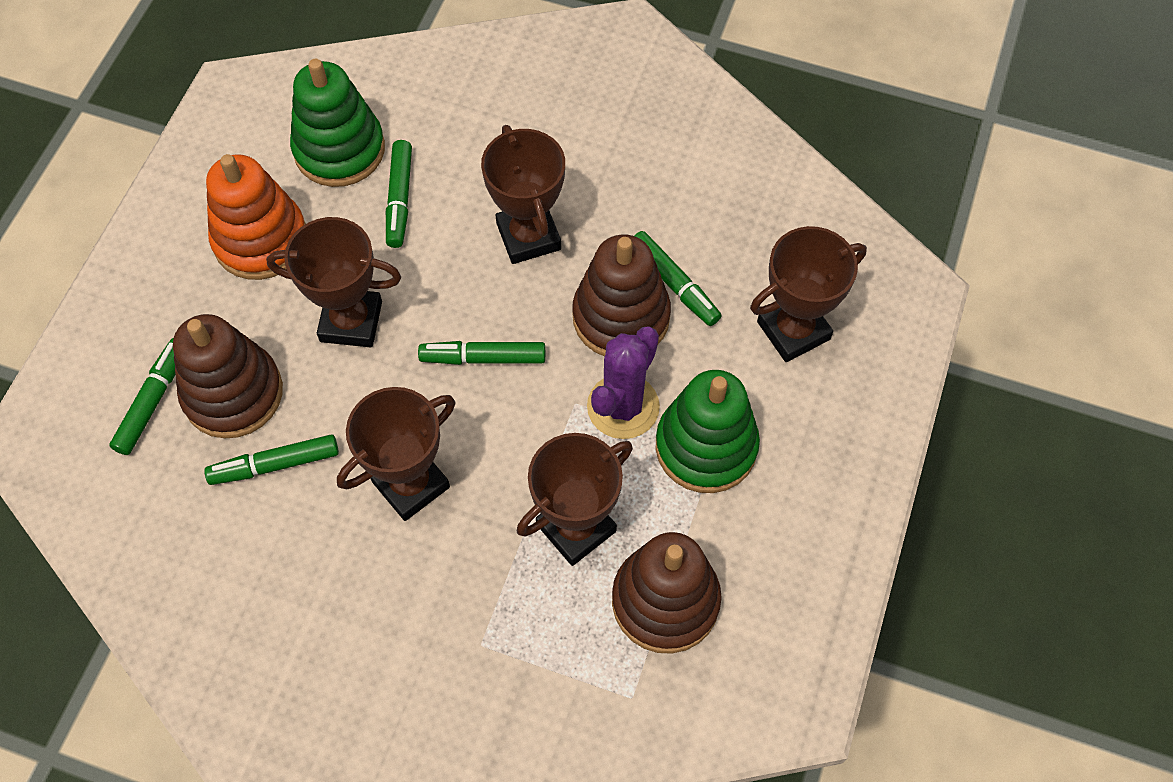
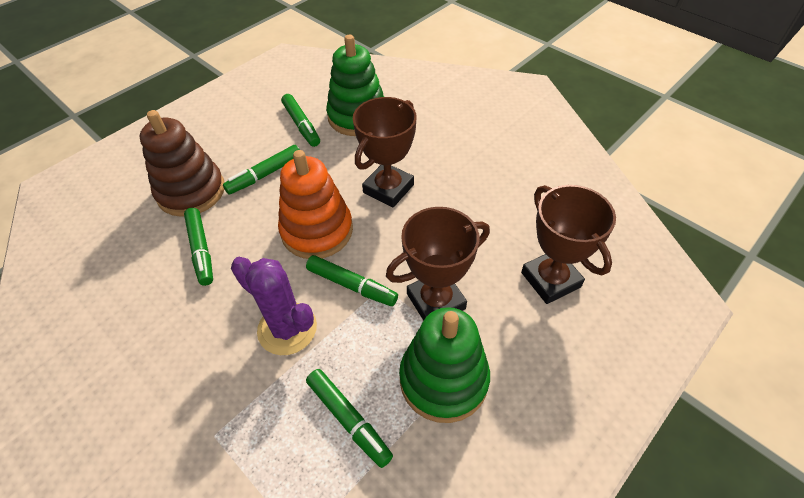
brown stacking toy: [173,314,283,438] [572,235,671,356] [612,532,722,654] = 3 -> [139,110,224,217] = 1
brown trophy: [266,217,401,347] [337,387,455,521] [481,125,565,264] [517,433,633,566] [750,226,867,362] = 5 -> [353,97,417,207] [386,207,490,321] [521,185,616,304] = 3

